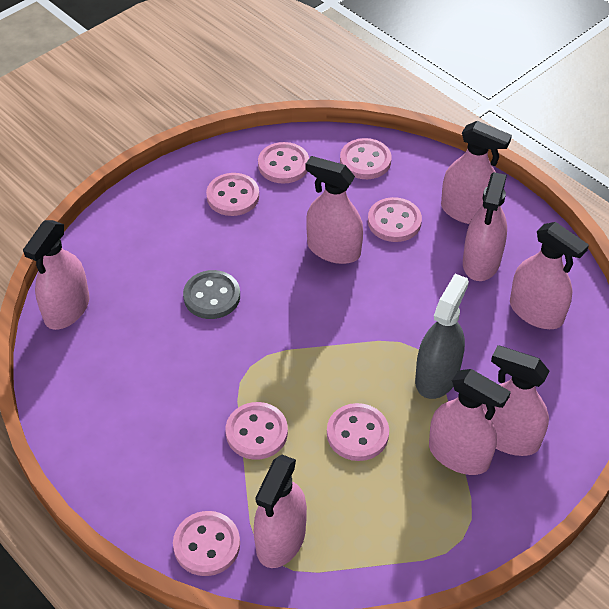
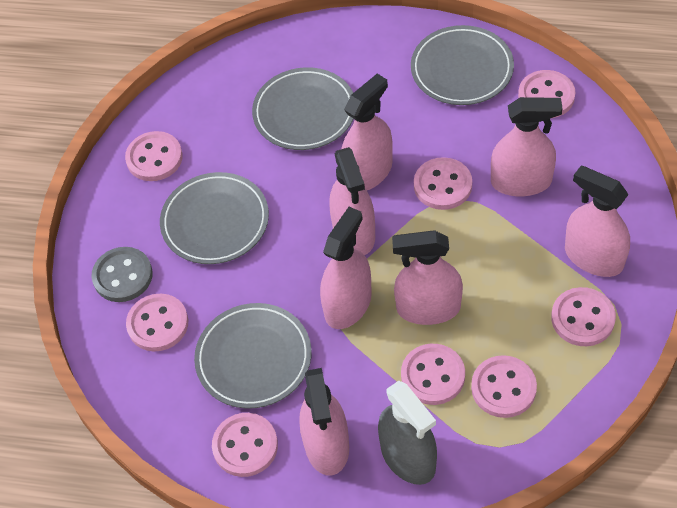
grey plate: none = 0 -> [160,172,269,264] [194,303,312,409] [252,67,354,150] [411,25,514,105] = 4
pink button: [173,511,240,576] [206,173,259,216] [226,402,288,460] [258,142,309,184] [327,403,389,461] [340,138,391,179] [368,197,422,242] = 7 -> [125,131,183,181] [126,294,188,351] [212,413,278,477] [401,344,465,405] [414,157,472,210] [471,355,537,418] [518,70,576,118] [551,287,616,346] = 8
pink spray bottle: [23,220,89,330] [254,455,307,568] [306,156,363,264] [429,369,511,475] [441,121,512,224] [463,172,507,281] [482,345,549,456] [510,222,589,329] = 8 -> [299,368,349,476] [320,207,372,329] [329,147,375,255] [341,74,393,190] [392,230,463,325] [491,97,563,196] [565,166,630,277] = 7

